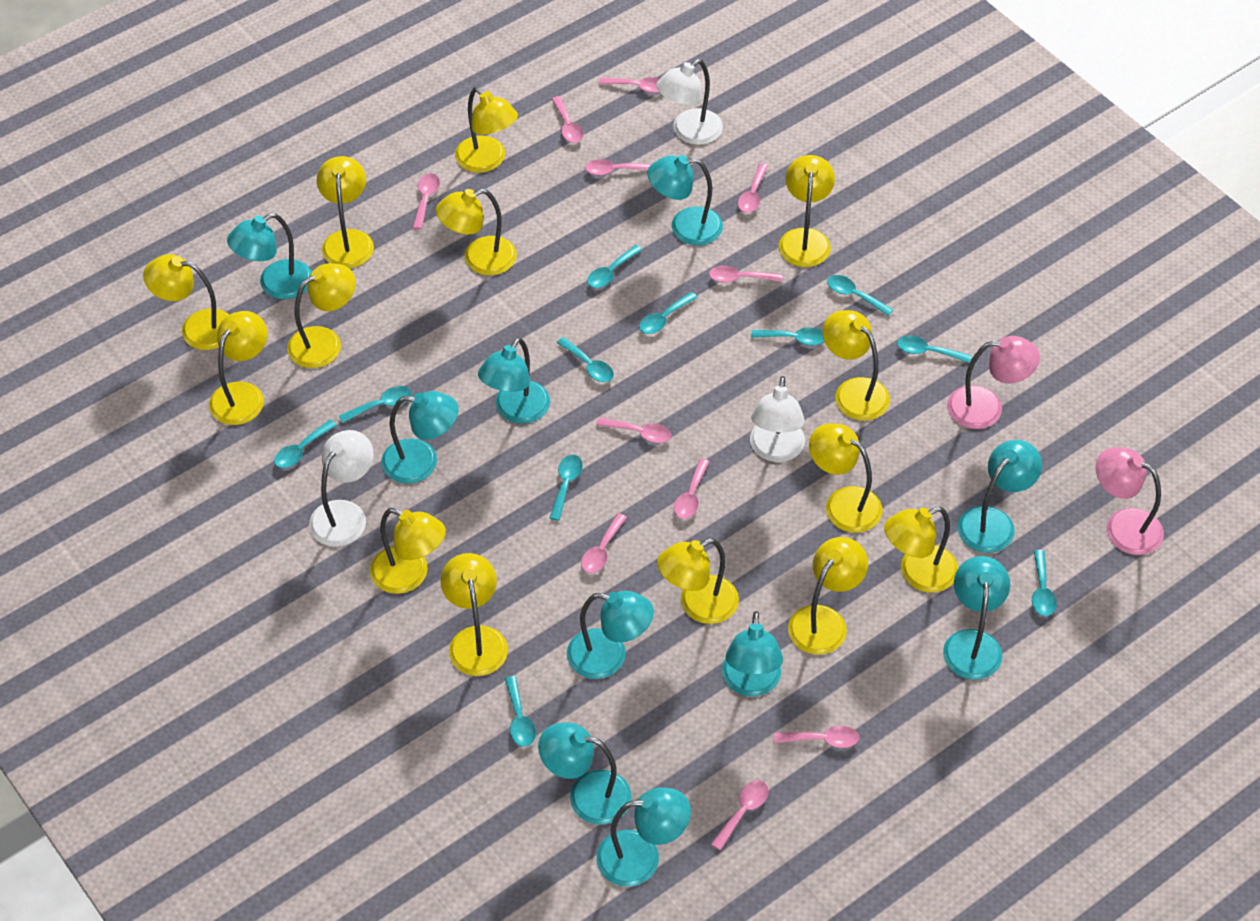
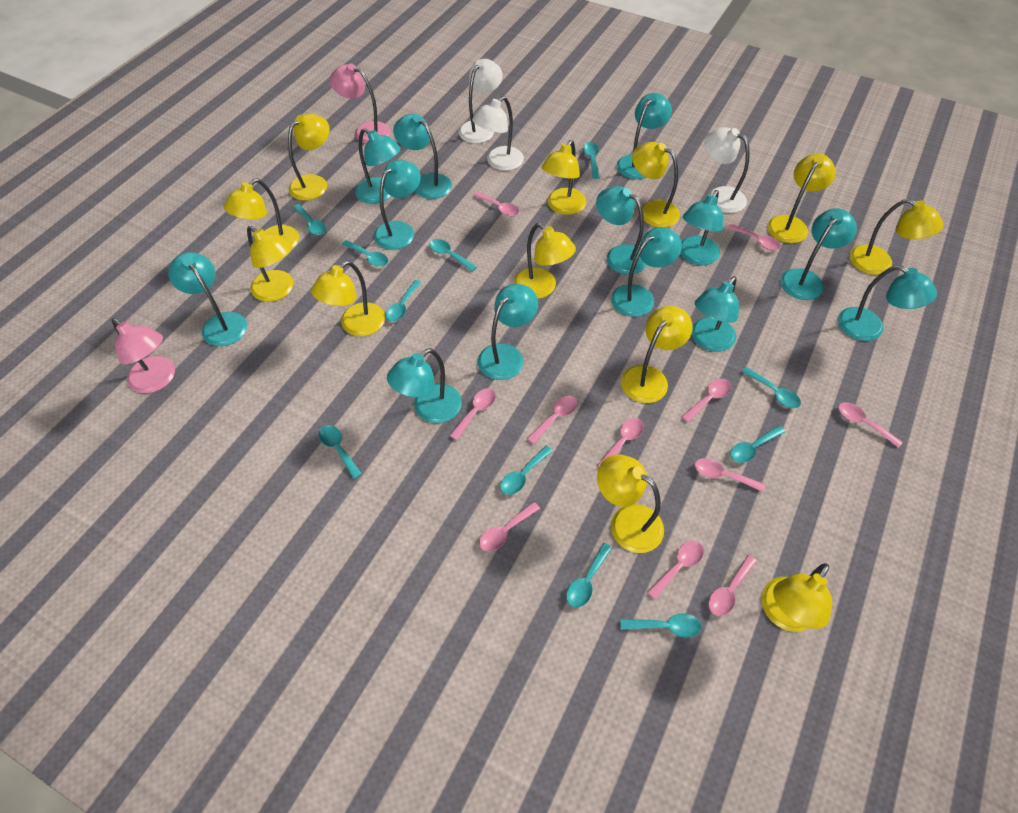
turquoise lamp: [227,213,312,299] [381,391,459,484] [478,338,550,424] [538,723,632,825] [567,591,654,679] [596,788,691,887] [647,155,723,245] [722,611,783,697] [943,556,1010,680] [958,440,1042,553] = 10 -> [168,252,247,346] [355,128,401,204] [374,159,421,250] [387,348,462,423] [393,114,452,199] [478,284,538,380] [596,186,647,275] [611,227,682,317] [616,93,672,179] [680,190,723,265] [692,276,739,352] [780,208,857,300] [838,265,937,341] = 13
yellow lamp: [143,254,229,350] [209,311,267,425] [287,263,356,368] [316,156,374,268] [370,508,446,594] [436,189,517,275] [440,553,508,676] [455,87,518,173] [657,538,739,624] [779,155,835,267] [788,537,868,655] [809,423,882,533] [823,310,890,421] [884,507,958,593] = 14 -> [224,179,299,249] [247,226,293,302] [288,113,330,201] [311,261,385,336] [514,223,576,299] [541,140,586,215] [597,454,664,553] [621,306,692,403] [632,142,680,227] [761,563,832,632] [767,153,836,243] [850,199,944,275] = 12

